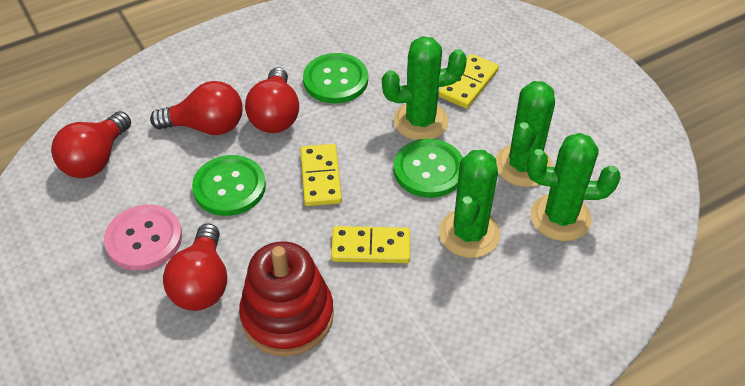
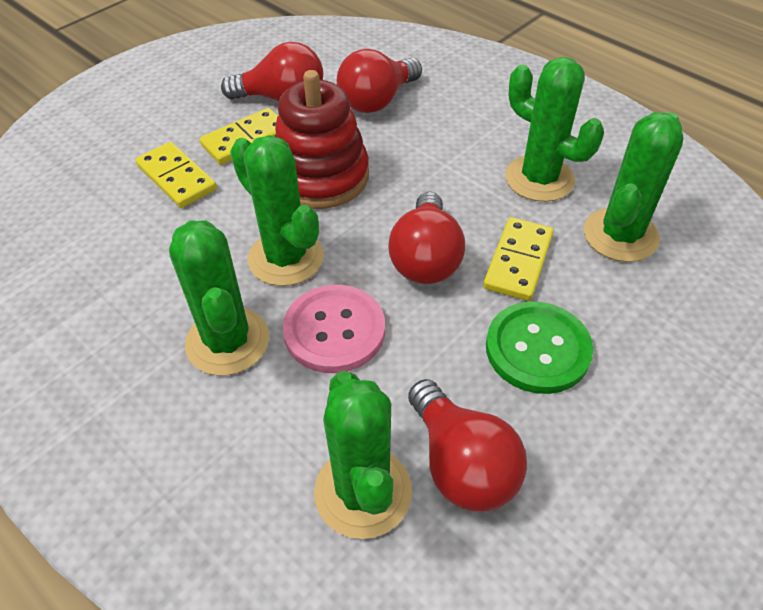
green button: [192,155,266,216] [303,53,368,104] [394,138,463,198] = 3 -> [486,301,593,394] = 1
green cactus: [382,36,467,140] [439,150,501,258] [496,81,555,187] [527,133,621,241] = 4 -> [169,220,269,376] [230,135,324,286] [314,371,412,539] [505,57,604,202] [584,112,683,262] = 5

